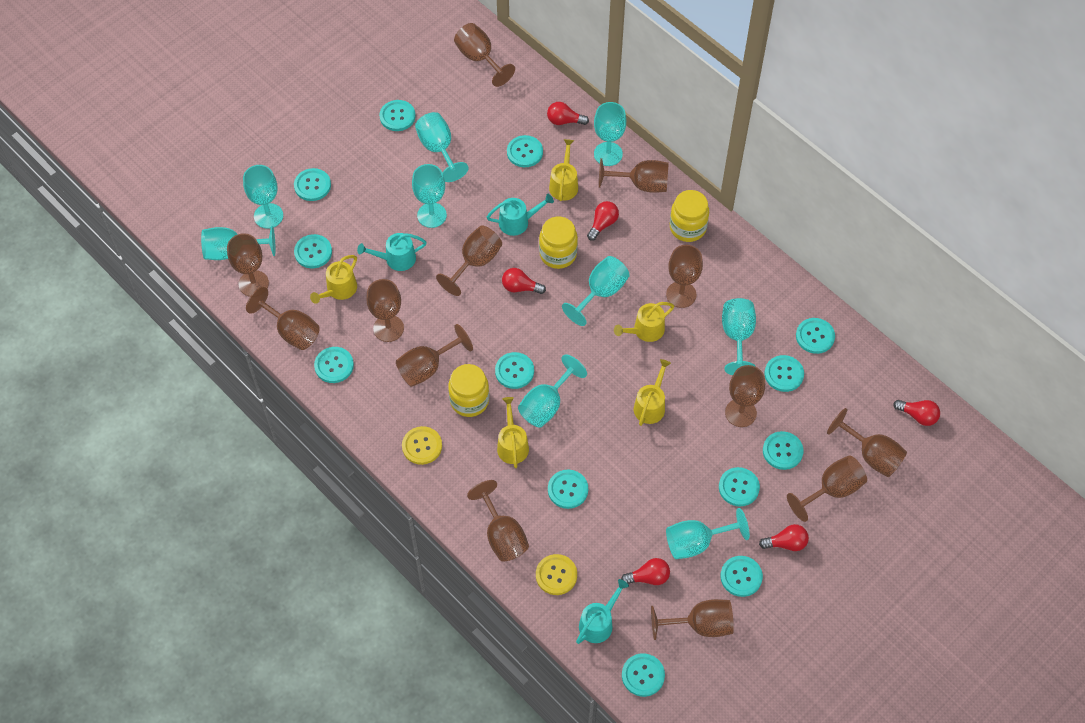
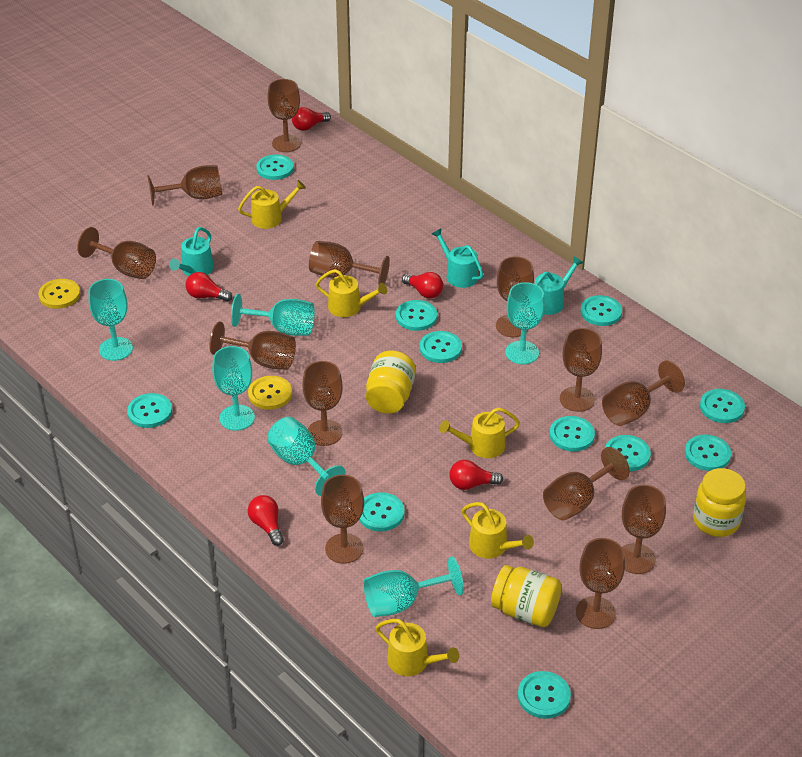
red light bulb: [502,268,546,294] [547,102,589,125] [587,201,619,241] [621,558,670,585] [759,524,809,551] [893,400,940,426] = 6 -> [186,272,232,302] [248,495,284,546] [292,107,331,131] [402,272,443,298] [449,460,504,490] = 5
turquoise button: [294,168,331,201] [294,234,332,268] [314,347,354,383] [379,100,416,131] [495,352,534,389] [507,135,543,167] [548,470,588,509] [622,653,665,697] [719,467,760,506] [720,556,763,597] [763,431,803,470] [764,355,804,392] [796,318,835,354] = 13 -> [127,393,172,428] [256,155,294,180] [359,492,405,531] [396,300,437,331] [420,331,462,363] [518,671,571,719] [550,416,595,452] [581,295,622,326] [605,435,651,471] [685,434,731,471] [700,389,745,423] = 11
turquoise goblet: [201,226,275,260] [243,165,283,229] [412,164,447,228] [415,112,469,182] [518,354,587,428] [562,256,630,326] [594,102,626,166] [666,508,750,559] [722,298,756,375] = 9 -> [88,279,133,361] [212,346,255,431] [231,294,315,336] [267,417,346,496] [363,556,464,617] [505,282,545,364] = 6

